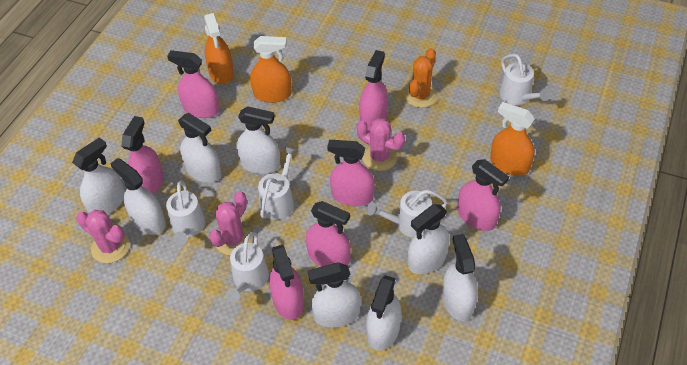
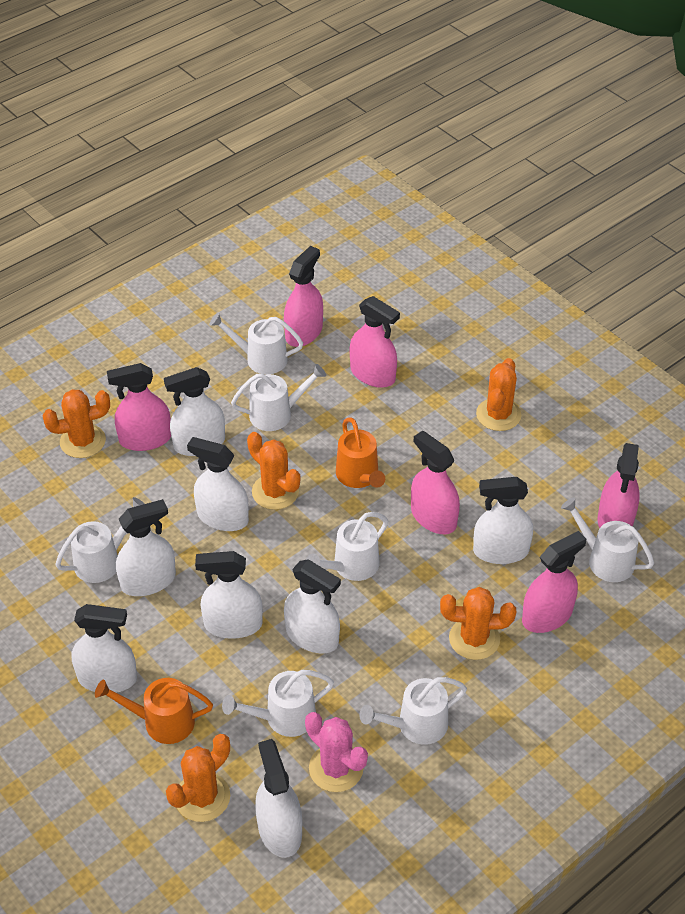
orange cactus: [404,48,438,108] = 1 -> [42,389,110,458] [166,734,230,822] [247,432,300,510] [440,587,516,660] [476,358,521,431] = 5
orange spray bottle: [204,13,234,84] [250,36,292,103] [490,102,535,176] = 3 -> none = 0
orange watering can: none = 0 -> [95,678,213,744] [336,418,385,488] = 2
pink cactus: [76,210,129,263] [209,191,253,255] [357,118,405,171] = 3 -> [305,712,368,792] = 1
pink spray bottle: [121,116,163,195] [167,50,220,118] [269,245,304,320] [306,201,351,267] [327,140,375,206] [359,50,388,131] [457,159,509,231] = 7 -> [107,363,171,451] [284,246,323,347] [350,296,400,388] [411,431,460,534] [522,531,586,633] [598,443,640,528] = 6
white watering can: [166,181,206,245] [225,232,269,303] [258,146,297,220] [367,190,448,238] [500,54,550,105] = 5 -> [55,497,145,583] [209,313,303,374] [222,670,334,737] [231,364,326,431] [306,512,388,581] [359,677,467,745] [561,497,654,582] = 7

